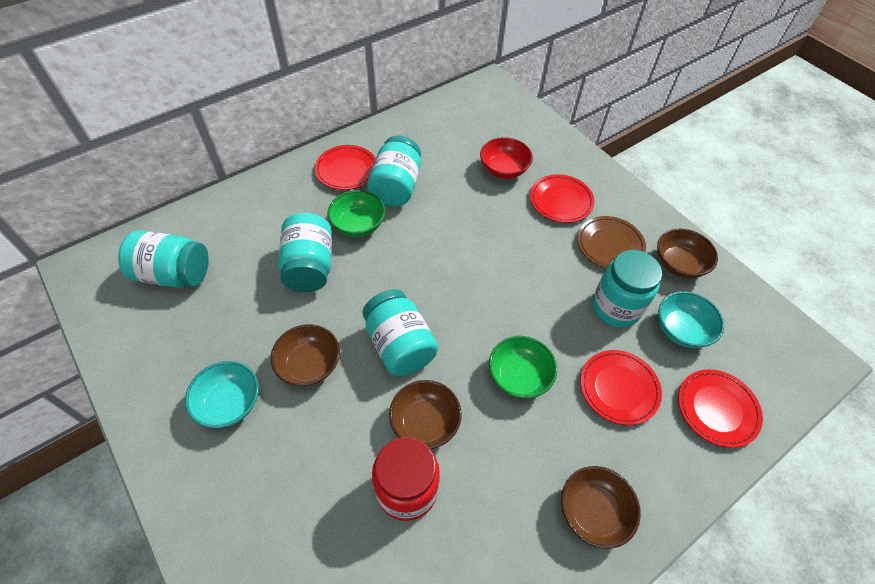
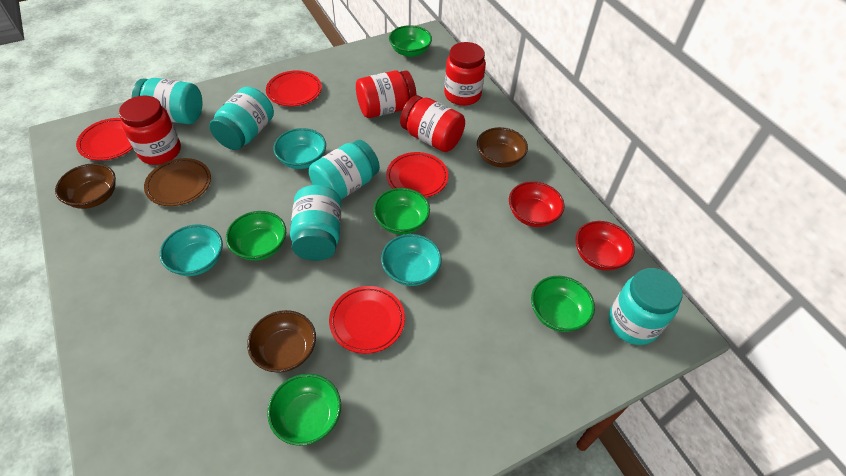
brown bowl: [271,324,340,386] [389,380,462,449] [561,466,641,549] [657,229,718,278] = 4 -> [55,163,116,209] [247,310,316,373] [477,127,528,168] = 3
green bowl: [327,190,385,237] [489,336,557,398] = 2 -> [226,211,286,261] [267,374,341,446] [373,188,430,235] [389,25,432,57] [531,276,595,332] = 5
red bowl: [480,137,533,179] = 1 -> [509,181,565,227] [575,221,635,271] = 2
red jar: [372,437,440,521] = 1 -> [119,95,181,165] [356,70,416,118] [400,95,465,152] [444,42,486,106] = 4
turquoise bowl: [185,361,259,428] [658,291,724,348] = 2 -> [159,224,223,276] [273,128,326,169] [381,234,442,286] = 3

